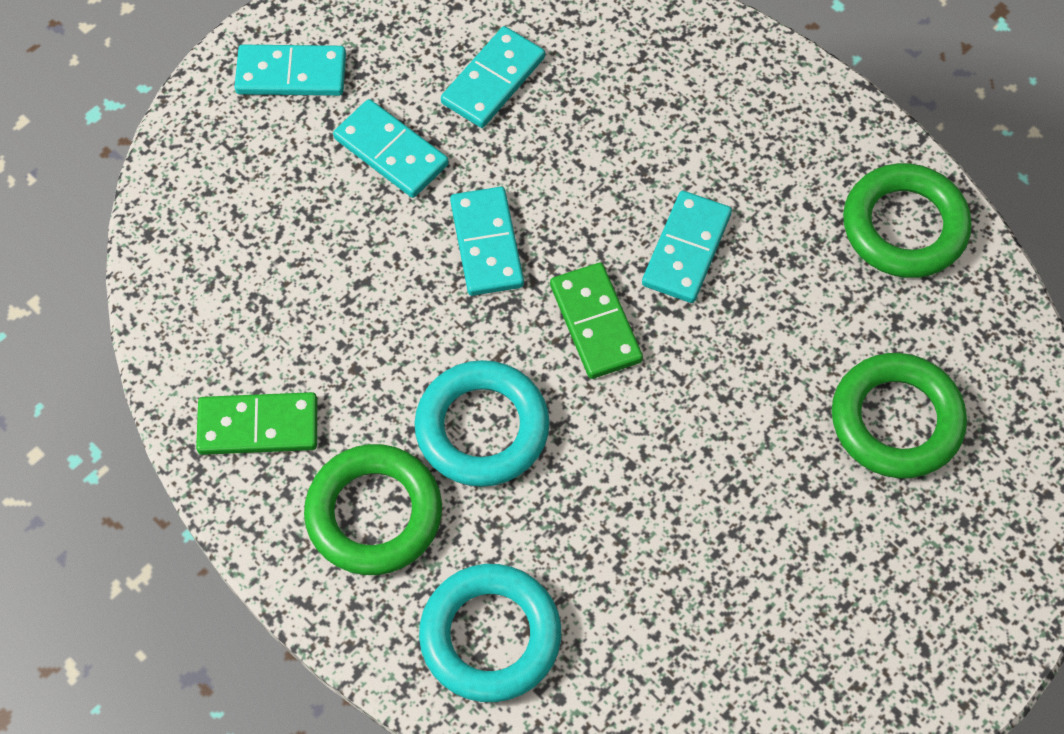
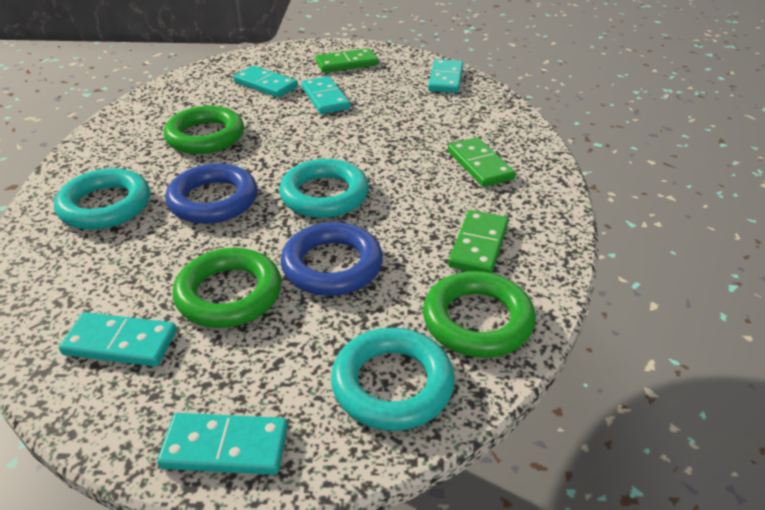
blue ring: none = 0 -> [165,163,258,224] [281,222,383,296] = 2
green domino: [196,392,317,455] [550,263,643,379] = 2 -> [315,48,378,73] [448,137,516,187] [448,210,509,273] = 3
turquoise ring: [414,360,550,487] [419,564,561,702] = 2 -> [54,168,150,230] [279,159,369,218] [331,328,455,431] = 3

